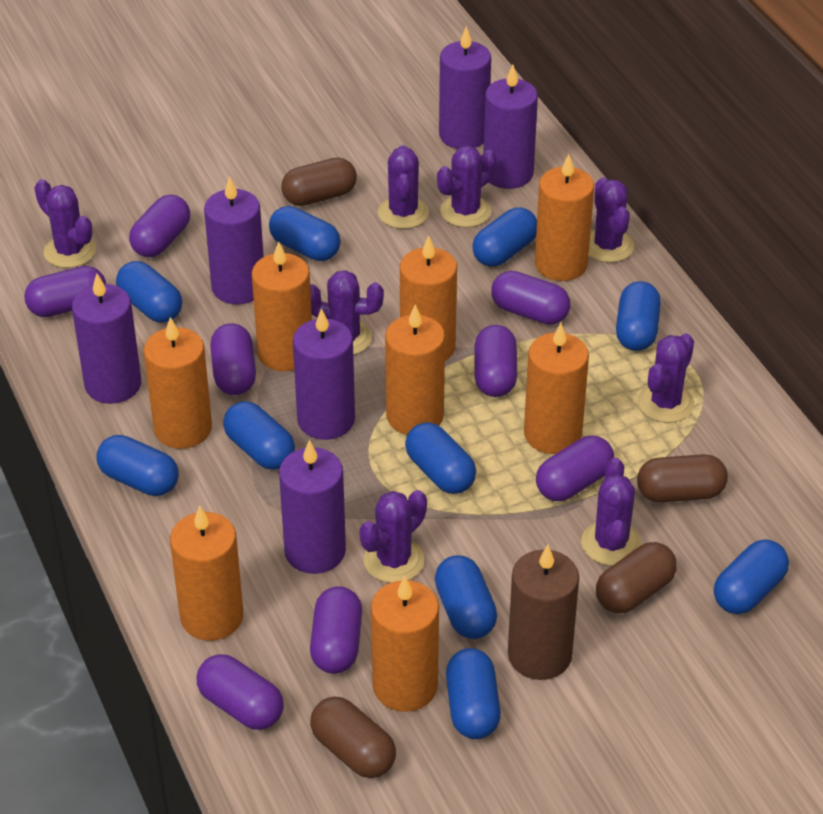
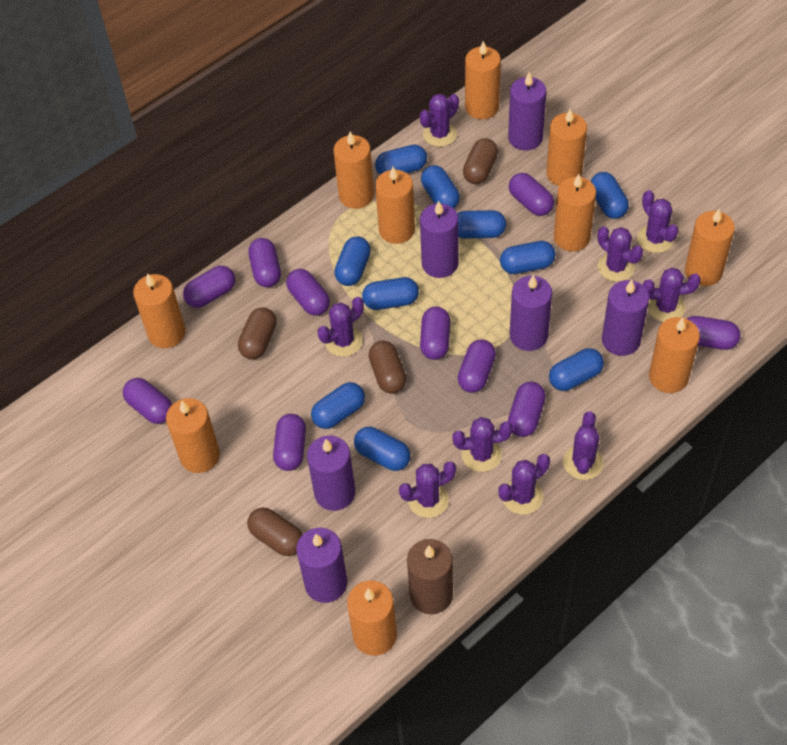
orange candle: [144,317,212,449] [170,506,243,641] [252,242,312,371] [371,576,439,712] [385,305,445,435] [400,236,457,361] [524,323,589,454] [535,154,594,281] = 8 -> [133,273,185,348] [166,398,220,473] [333,131,374,209] [347,581,397,656] [375,167,415,244] [465,41,501,119] [546,108,587,186] [554,174,596,252] [649,317,700,393] [685,209,735,286] = 10
purple cactus: [35,179,96,268] [310,270,384,355] [359,490,427,583] [378,145,429,229] [437,145,496,228] [581,458,642,566] [589,178,634,263] [638,333,694,423] = 8 -> [318,297,364,357] [399,462,456,518] [420,94,459,147] [452,417,512,472] [499,454,550,515] [563,411,604,480] [597,226,643,282] [637,190,678,253] [643,268,701,322] = 9
purple capsule: [24,266,106,317] [129,195,190,257] [197,654,284,730] [210,323,256,395] [310,586,362,674] [474,325,517,397] [491,271,570,325] [536,436,614,501] = 8 -> [123,378,172,424] [183,266,235,308] [249,238,281,287] [273,414,306,471] [286,269,330,316] [420,307,450,360] [458,339,496,393] [508,382,546,437] [509,173,554,216] [687,316,741,350] = 10

